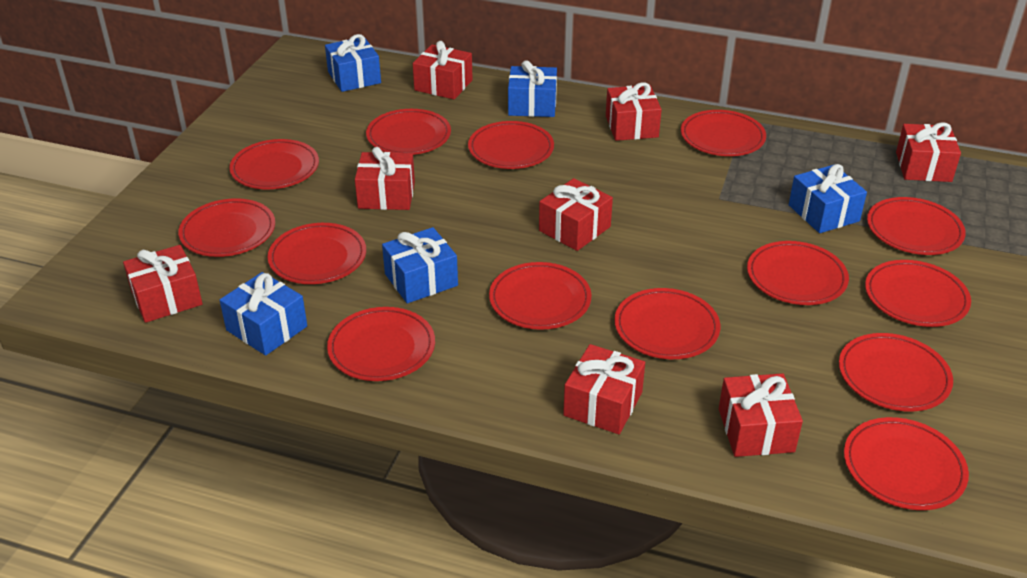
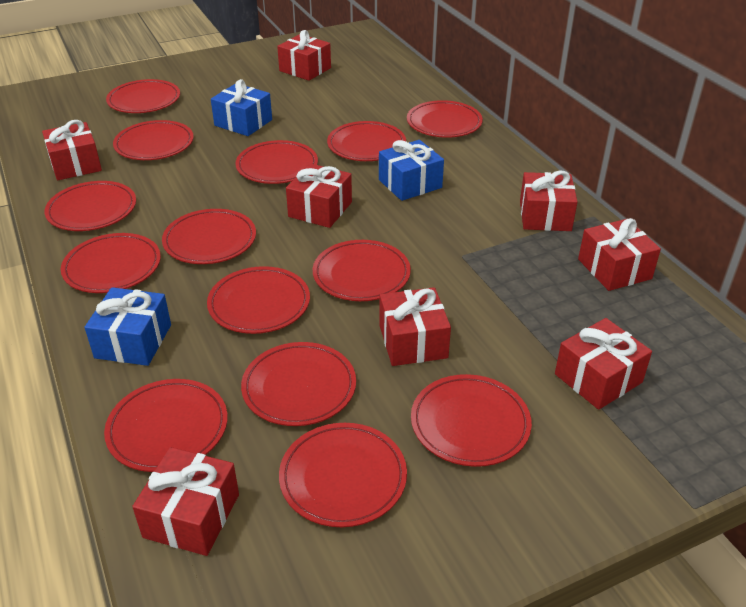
blue gift: [220,272,307,356] [325,34,381,92] [382,227,458,303] [508,60,557,117] [789,164,867,233] = 5 -> [84,287,171,366] [211,79,272,136] [379,140,444,201] = 3

